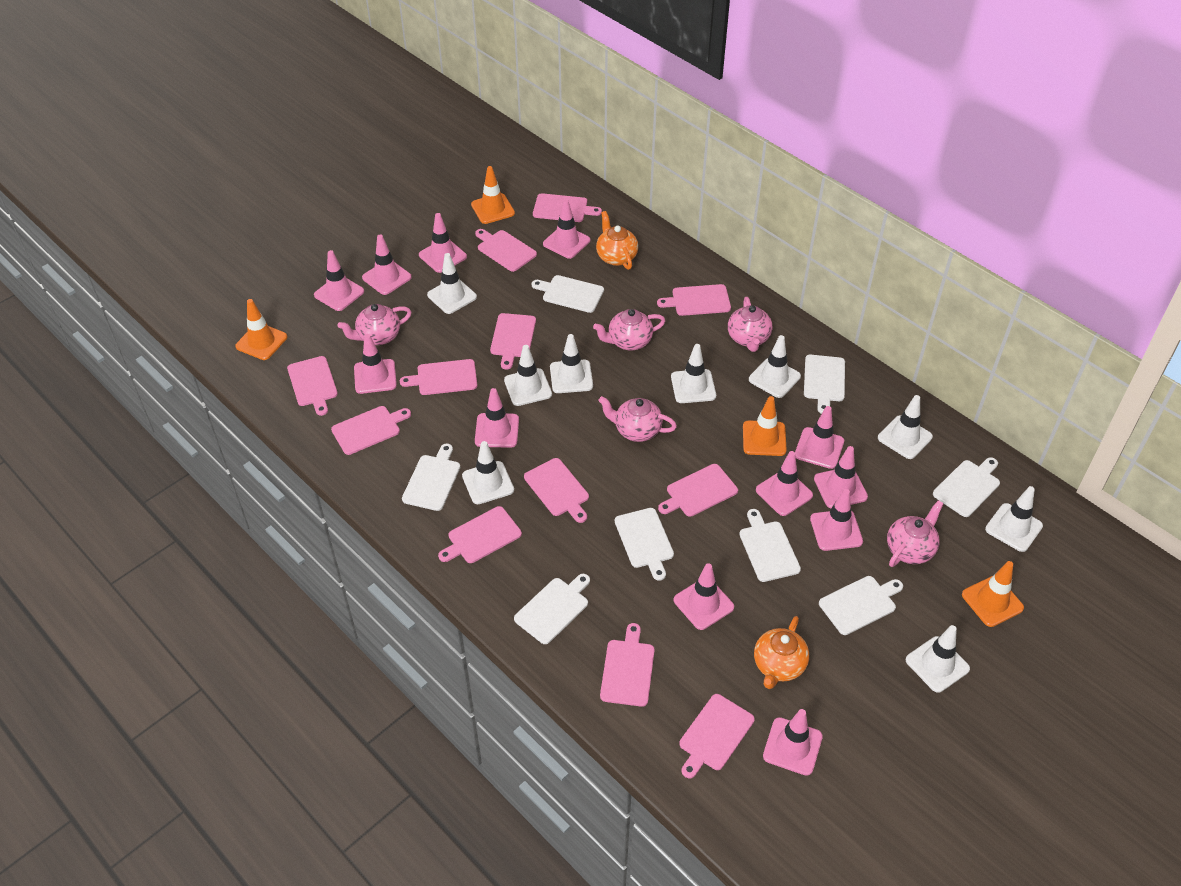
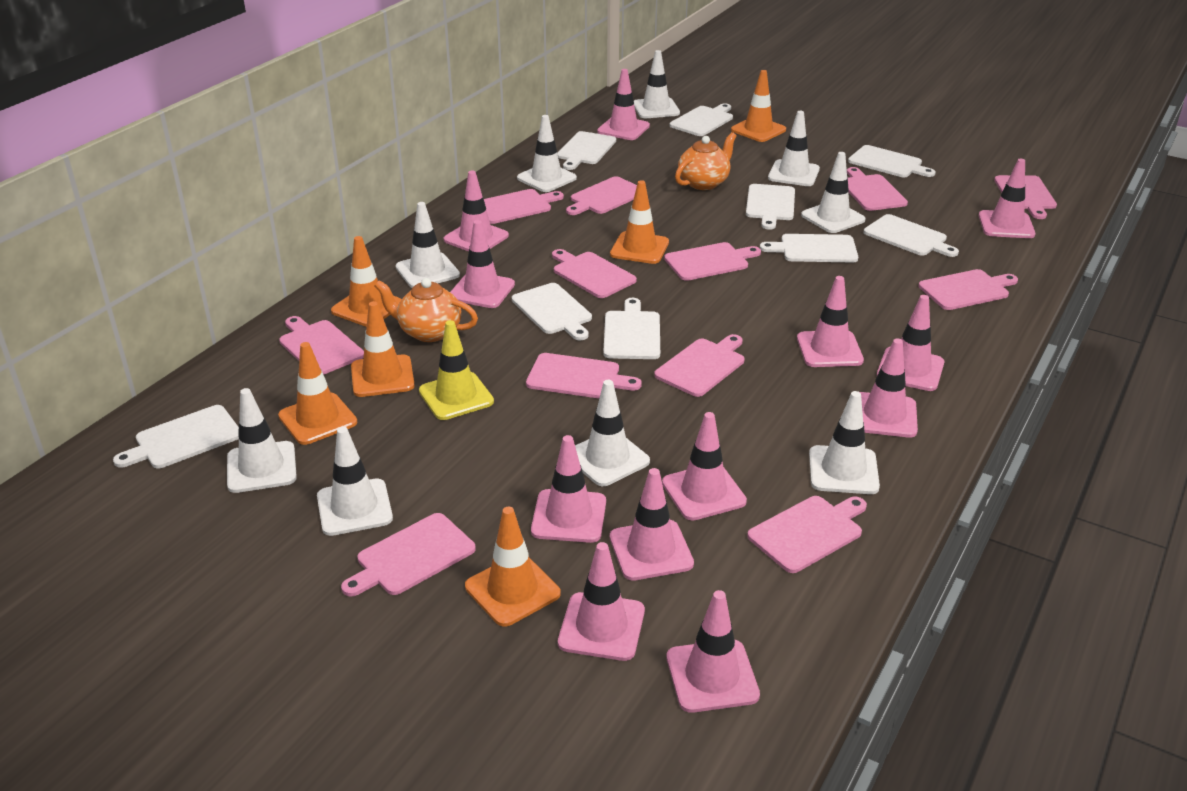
orange traffic cone: [235,299,287,360] [471,166,515,224] [743,396,787,456] [962,561,1024,627] = 4 -> [278,342,357,445] [331,236,402,327] [351,301,415,397] [465,507,561,627] [610,180,669,264] [731,70,786,142] = 6
pink teapot: [338,304,411,345] [593,309,665,350] [598,396,677,442] [728,297,772,352] [887,500,944,567] = 5 -> none = 0
white cutting board: [402,444,460,511] [514,574,590,644] [532,275,604,313] [615,508,674,581] [739,509,801,582] [804,354,845,414] [819,576,903,635] [933,457,1000,517] = 8 -> [113,405,239,468] [512,283,592,340] [557,131,616,170] [603,298,660,359] [670,103,733,136] [746,184,795,230] [760,234,858,263] [848,145,936,177] [863,214,959,257] = 9
yellow traffic cone: none = 0 -> [419,320,494,420] = 1

